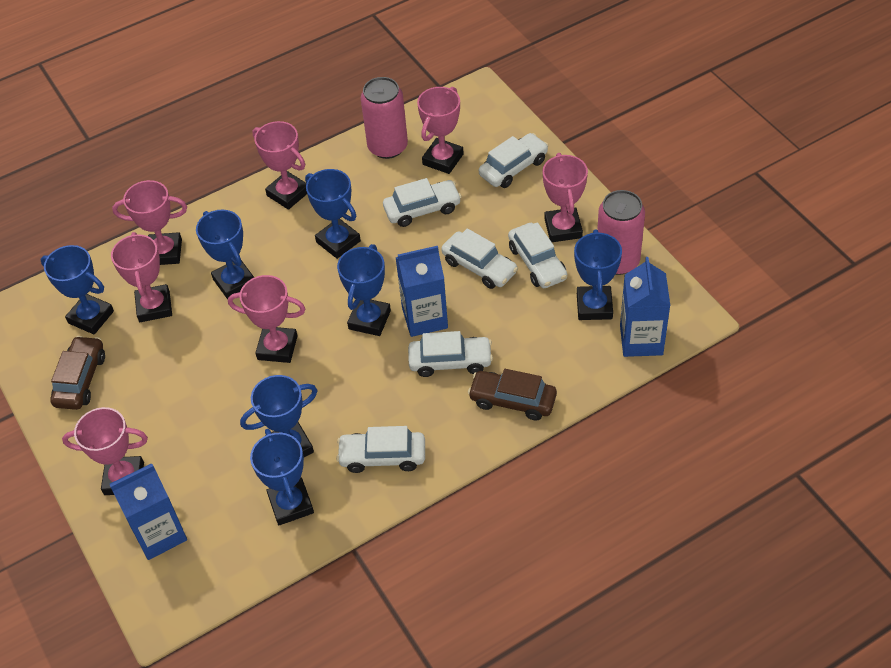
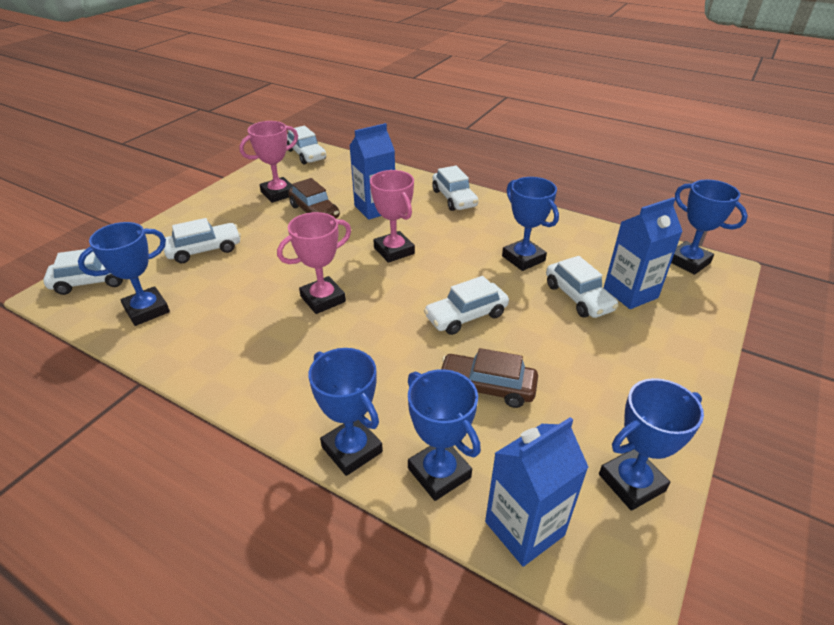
blue trophy: [41,245,114,334] [196,210,254,299] [240,375,318,457] [250,429,314,525] [305,169,361,259] [337,244,391,336] [574,229,622,320] = 7 -> [78,222,170,326] [308,348,383,476] [408,369,481,501] [502,177,559,271] [599,378,704,511] [671,180,748,275] = 6
pink can: [361,77,408,159] [597,190,645,275] = 2 -> none = 0
pink trophy: [62,407,148,495] [111,232,172,322] [112,180,187,265] [228,275,305,363] [253,121,307,210] [417,87,464,174] [542,153,588,242] = 7 -> [239,121,298,203] [277,212,351,314] [370,170,415,263] = 3

